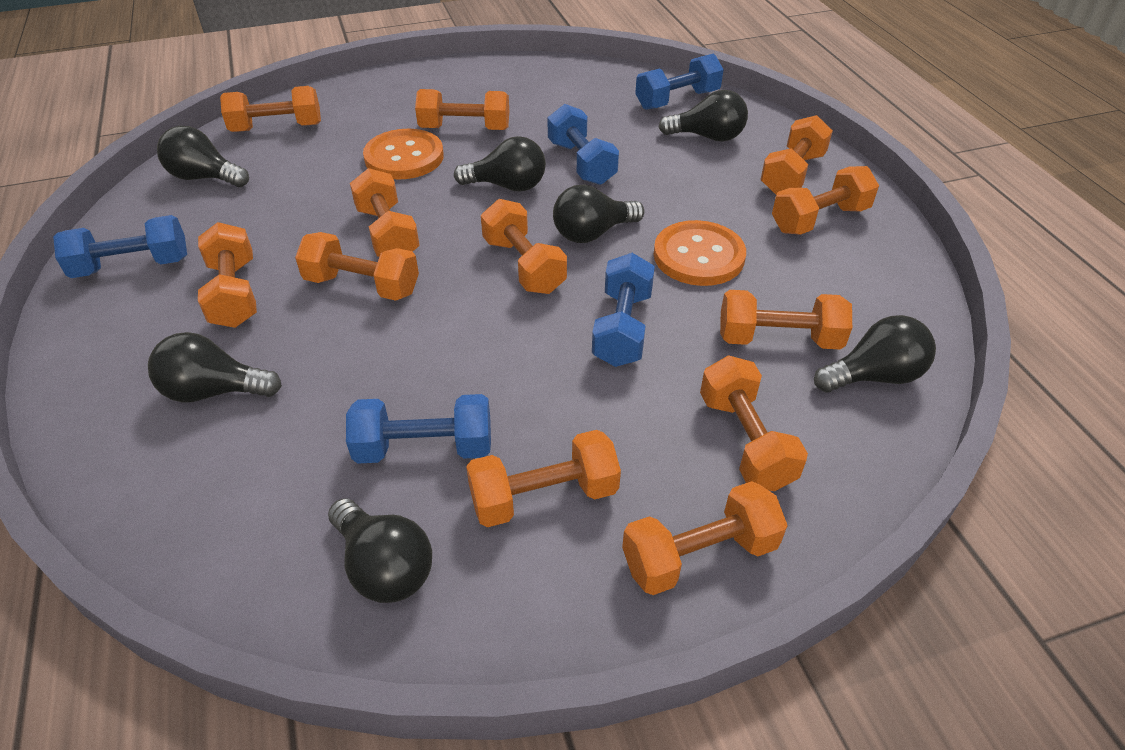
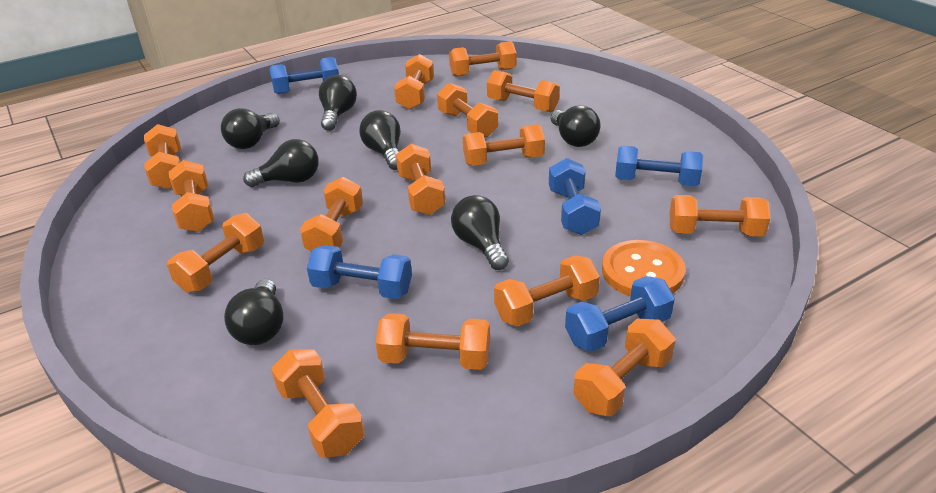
orange button: [363,129,444,180] [654,220,746,286] = 2 -> [602,240,686,297] = 1
orange dumbbell: [198,222,257,328] [220,86,321,132] [295,232,419,301] [350,168,420,257] [415,89,509,130] [466,430,621,527] [481,199,567,294] [622,481,788,595] [700,355,808,491] [720,290,852,350] [760,115,833,195] [772,166,879,235] = 12 -> [144,124,181,189] [167,213,264,293] [169,160,214,232] [271,349,365,458] [300,177,363,252] [376,313,490,370] [394,54,434,110] [396,144,445,215] [437,83,498,138] [449,41,516,77] [463,124,545,166] [487,70,560,112] [494,255,600,326] [573,319,676,416] [670,195,770,237] = 15

